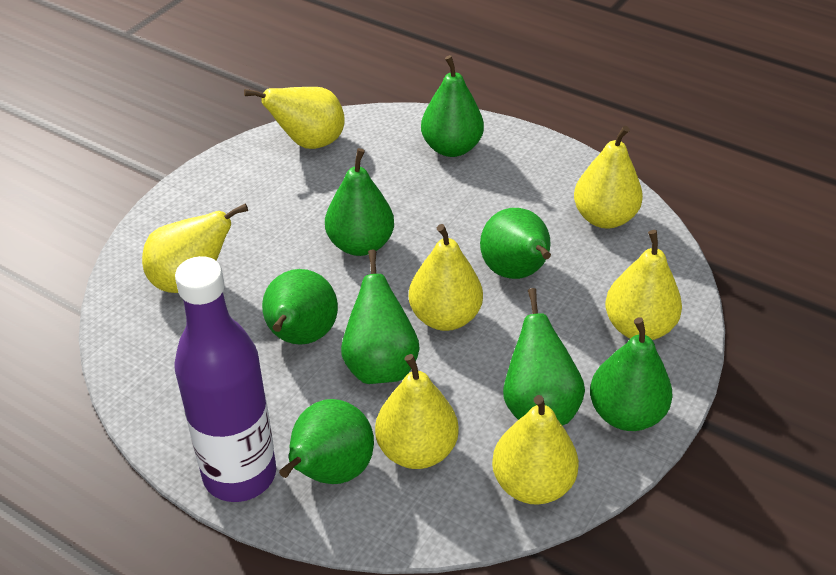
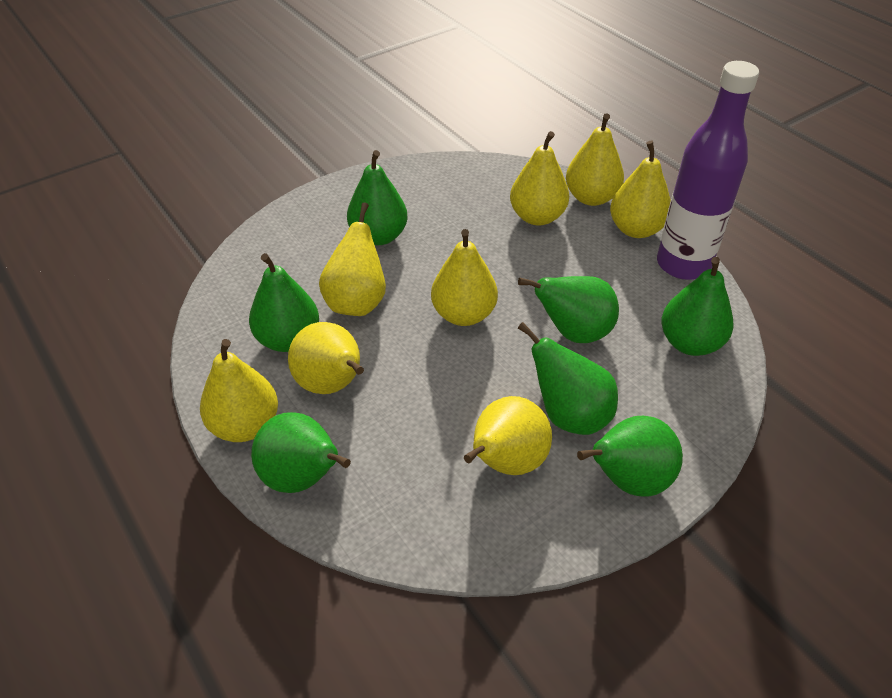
green pear: [262,269,338,345] [279,399,374,484] [325,148,394,256] [341,250,420,384] [421,55,484,157] [480,208,551,279] [503,288,585,426] [590,318,673,431] = 8 -> [249,253,319,352] [251,412,351,493] [347,150,408,245] [518,276,619,343] [518,322,618,435] [577,416,683,497] [661,257,734,356] = 7
yellow pear: [142,203,248,293] [244,87,345,149] [375,354,459,469] [409,224,483,331] [492,395,579,505] [574,126,643,228] [605,230,682,340] = 7 -> [200,339,278,442] [288,322,364,394] [319,202,386,316] [431,229,498,326] [464,396,552,475] [510,131,569,226] [566,113,624,206] [610,140,671,238] = 8

